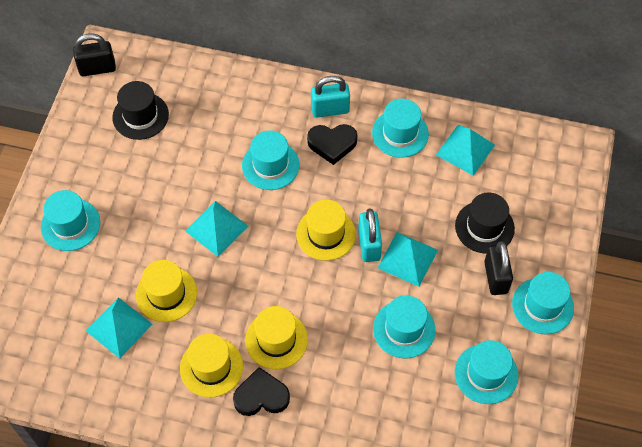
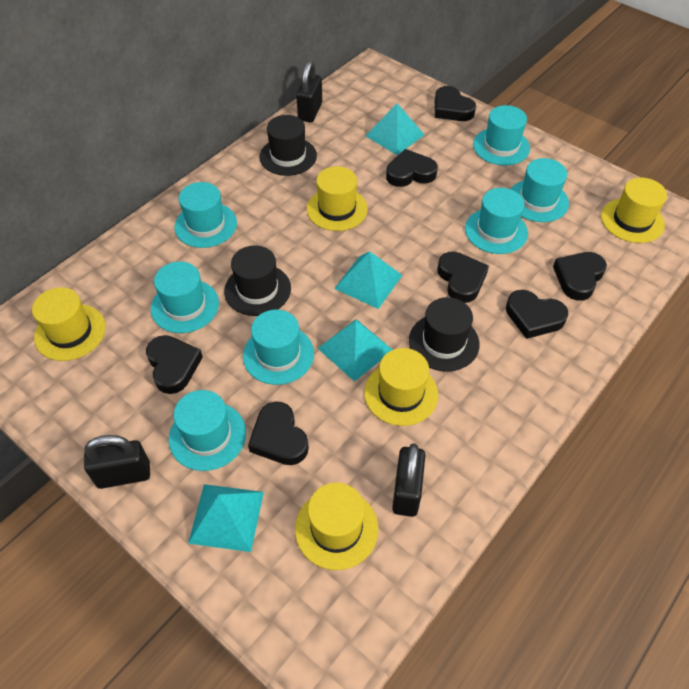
black hat: [112,81,169,140] [455,193,515,254] = 2 -> [224,245,291,316] [260,115,317,176] [409,297,480,372] = 3
black heart: [233,367,290,416] [307,124,358,165] = 2 -> [146,335,203,394] [248,402,309,465] [386,149,438,187] [435,86,476,121] [437,251,489,303] [506,290,568,339] [553,252,607,301] = 7
black padlock: [73,33,116,76] [484,241,513,295] = 2 -> [84,435,150,489] [296,61,322,122] [392,443,425,517] = 3
turquoise hat: [41,190,100,251] [242,130,300,190] [372,99,429,158] [373,295,436,358] [455,340,518,404] [512,272,574,334] = 6 -> [151,261,219,333] [169,390,246,471] [174,182,237,248] [243,310,314,385] [465,188,528,254] [473,105,530,166] [511,158,569,222] = 7
turquoise padlock: [311,76,350,118] [358,208,382,262] = 2 -> none = 0
yellow hat: [136,260,197,322] [180,334,243,398] [245,306,308,369] [296,199,356,261] = 4 -> [32,287,106,361] [295,483,378,570] [307,166,368,231] [364,348,438,426] [601,178,667,243] = 5

